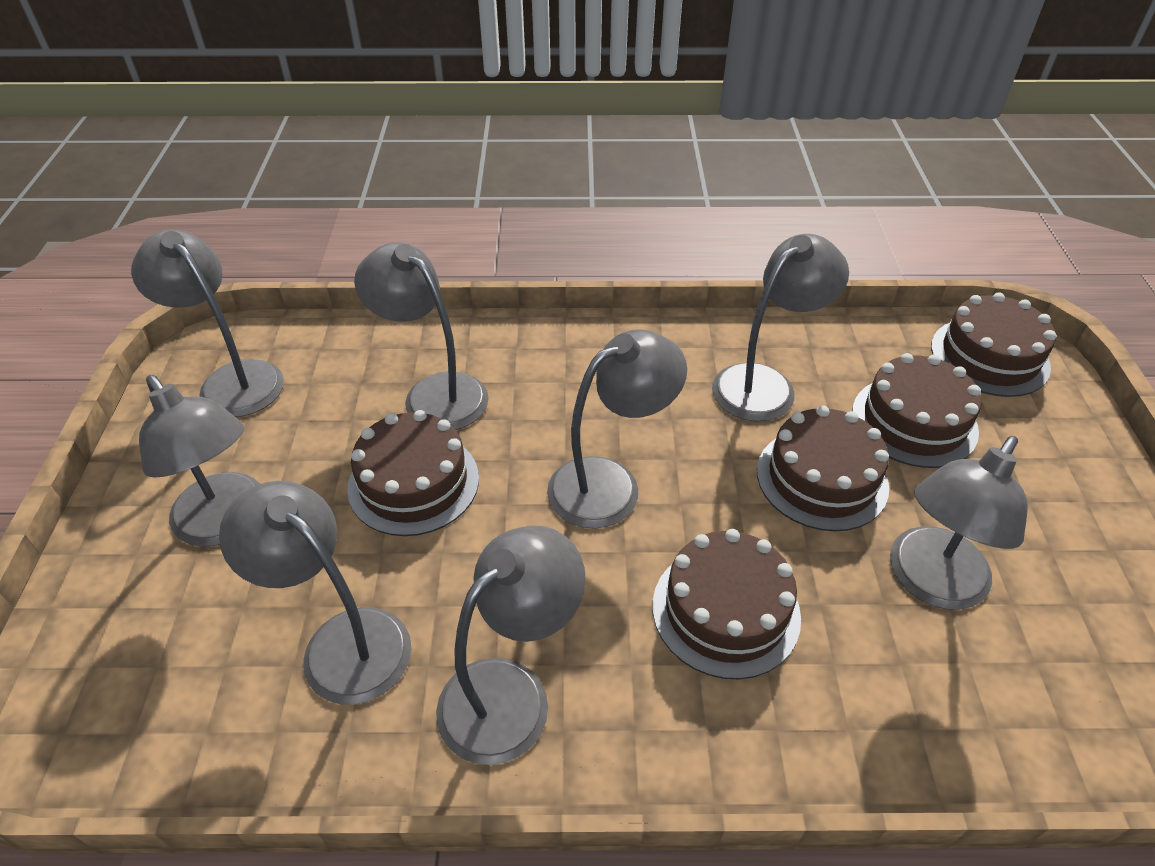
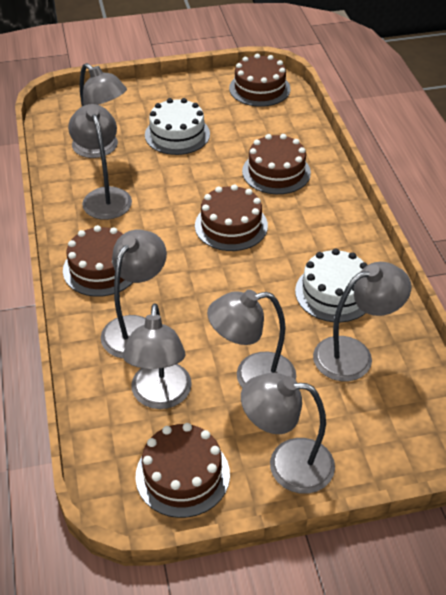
grey lamp: [131,230,284,417] [139,375,260,547] [219,481,411,705] [354,242,489,430] [436,526,586,765] [547,329,687,529] [712,234,849,422] [890,436,1028,610] = 8 -> [68,104,132,220] [72,63,127,158] [101,230,167,359] [123,303,192,409] [207,290,296,388] [241,373,335,494] [313,262,411,381] = 7
white cake: none = 0 -> [145,98,210,155] [295,248,367,322] = 2

